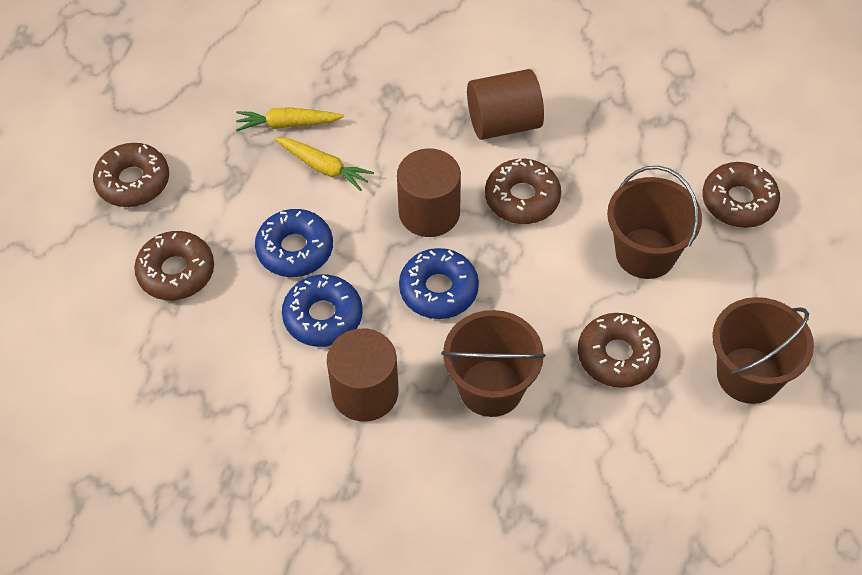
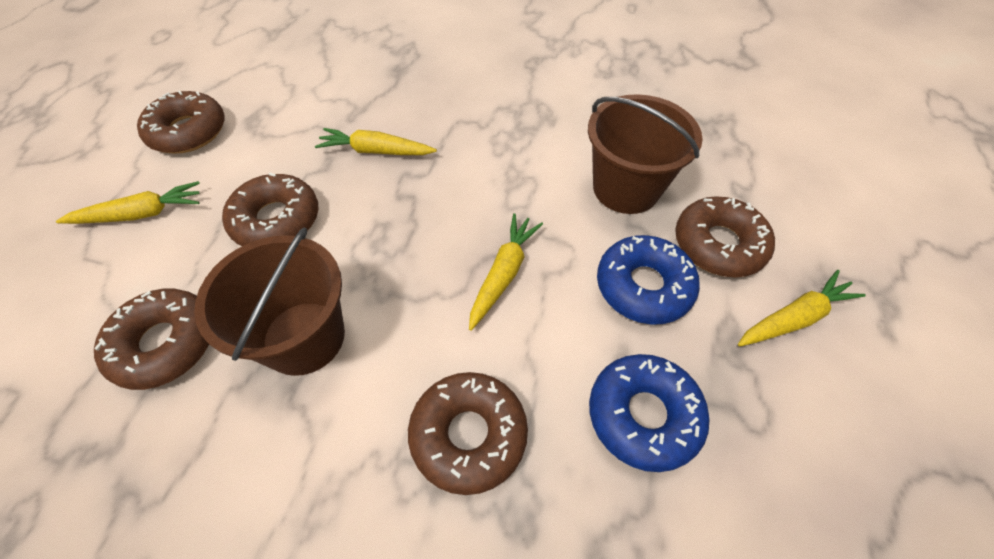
blue donut: [255,209,333,277] [282,275,363,347] [399,248,479,319] = 3 -> [589,354,709,472] [597,235,700,325] = 2
brown bucket: [441,310,545,417] [607,166,702,279] [712,297,814,404] = 3 -> [194,228,345,376] [588,94,702,214] = 2
brown cylinder: [327,328,399,422] [397,148,461,237] [467,69,544,140] = 3 -> none = 0
yellow carrot: [236,107,344,131] [274,137,374,191] = 2 -> [56,181,200,224] [315,128,437,155] [469,213,543,331] [738,270,866,347] = 4

